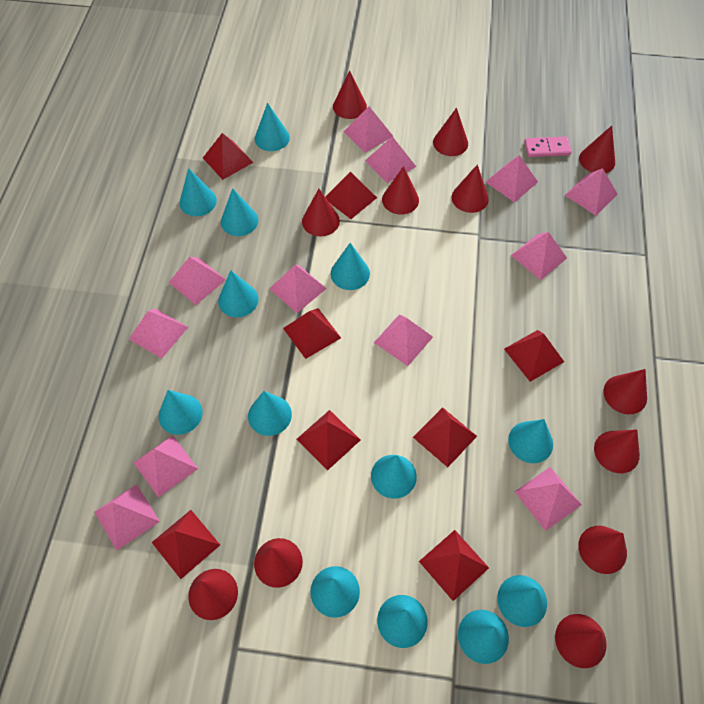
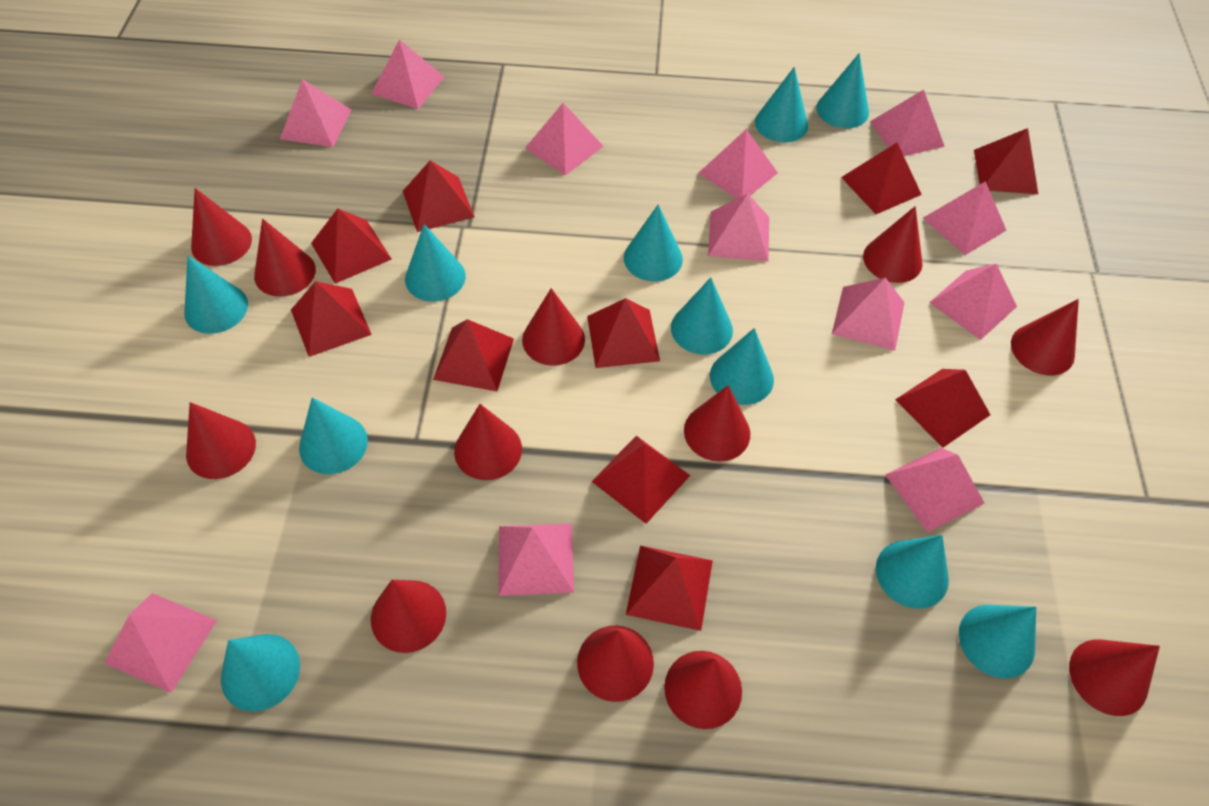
pink domino: [524,137,572,157] = 1 -> none = 0
red pyramid: [152,510,220,579] [203,133,254,180] [283,308,341,359] [297,410,360,470] [326,172,377,219] [413,407,477,467] [419,530,489,601] [504,330,564,382] = 8 -> [291,281,372,357] [311,209,392,284] [403,160,474,232] [433,319,514,391] [587,298,660,368] [591,436,691,524] [626,546,713,631] [841,143,922,214] [895,369,990,447] [974,128,1038,194] = 10
turquoise cone: [159,390,203,435] [179,168,217,216] [218,270,259,317] [221,188,259,236] [248,391,292,436] [255,103,290,151] [310,566,360,618] [331,243,370,290] [371,455,417,499] [377,595,428,648] [458,610,509,664] [497,575,547,627] [508,419,553,463] = 13 -> [184,256,248,334] [221,634,300,712] [299,397,368,474] [405,224,466,302] [624,205,683,282] [671,277,733,355] [710,328,774,405] [755,67,808,143] [816,53,869,128] [876,535,949,609] [959,605,1036,678] = 11

